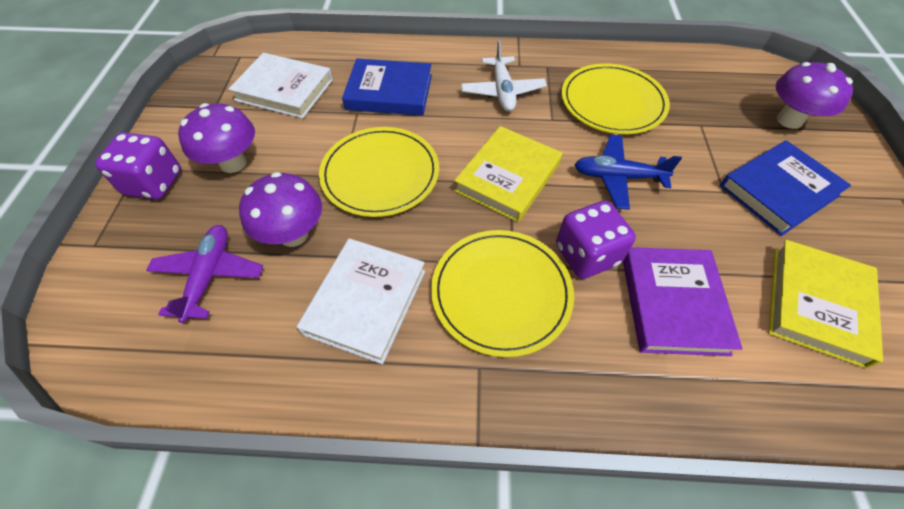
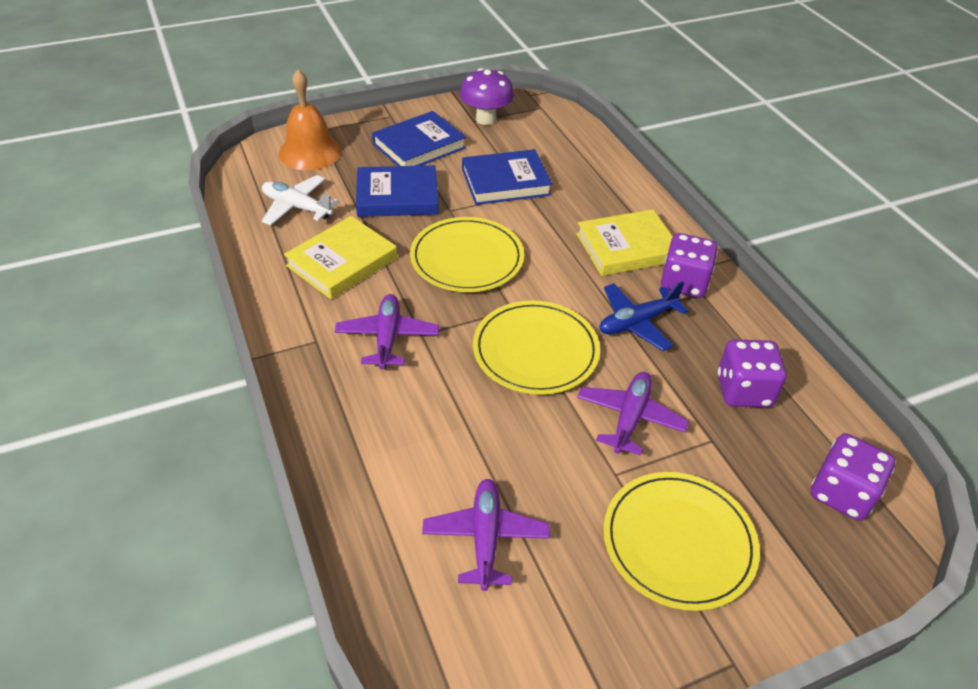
blue book: [342,59,432,116] [720,140,851,236] = 2 -> [356,165,438,217] [372,111,466,166] [462,149,552,205] = 3
orange bell: none = 0 -> [279,69,342,170] = 1
purple book: [623,247,742,356] = 1 -> none = 0
purple dice: [95,132,181,200] [556,200,636,279] = 2 -> [661,233,718,298] [718,339,786,407] [811,433,895,521] = 3
purple mushroom: [178,103,255,173] [239,172,322,247] [776,62,853,129] = 3 -> [460,68,514,125] = 1
purple plane: [146,225,263,323] = 1 -> [335,294,439,370] [422,479,550,591] [577,372,689,456] = 3
white book: [228,53,333,119] [297,238,425,364] = 2 -> none = 0

